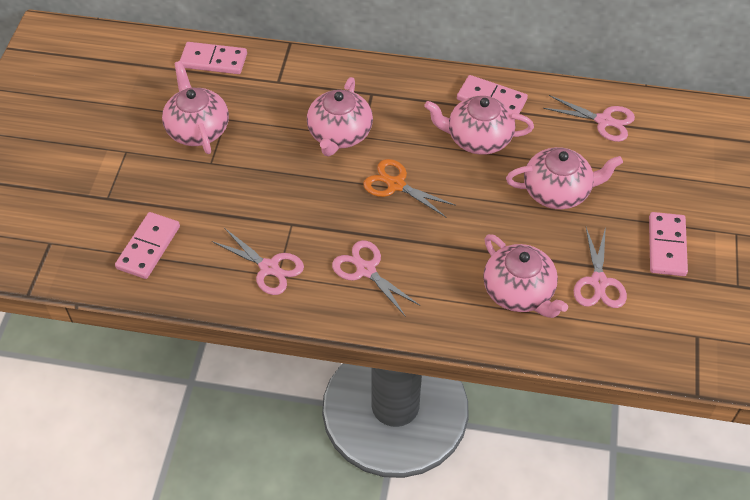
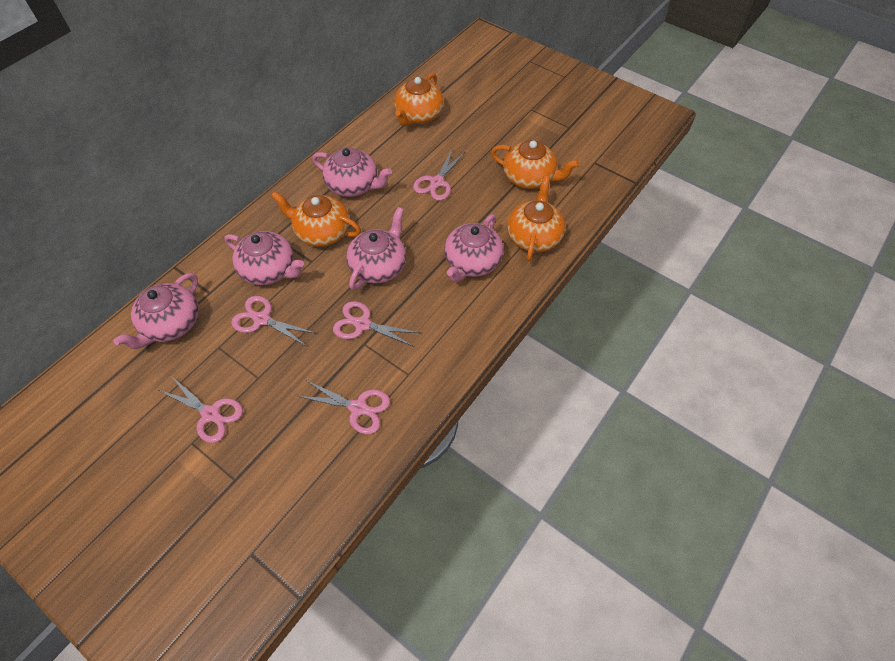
orange scissors: [363,159,456,217] = 1 -> none = 0
orange teapot: none = 0 -> [271,191,361,247] [394,73,444,127] [491,140,579,189] [507,176,565,261] = 4
pink domino: [115,212,180,279] [180,42,247,74] [457,75,528,120] [649,212,688,276] = 4 -> none = 0
pink scissors: [212,228,304,295] [332,240,420,317] [543,95,635,142] [574,227,627,308] = 4 -> [159,377,243,443] [231,296,315,346] [298,380,390,434] [333,301,420,347] [413,148,465,201] = 5

